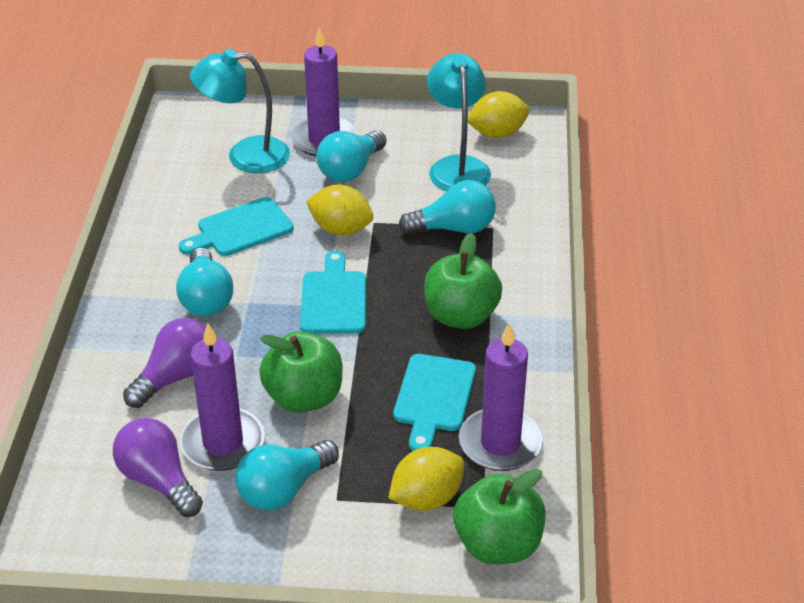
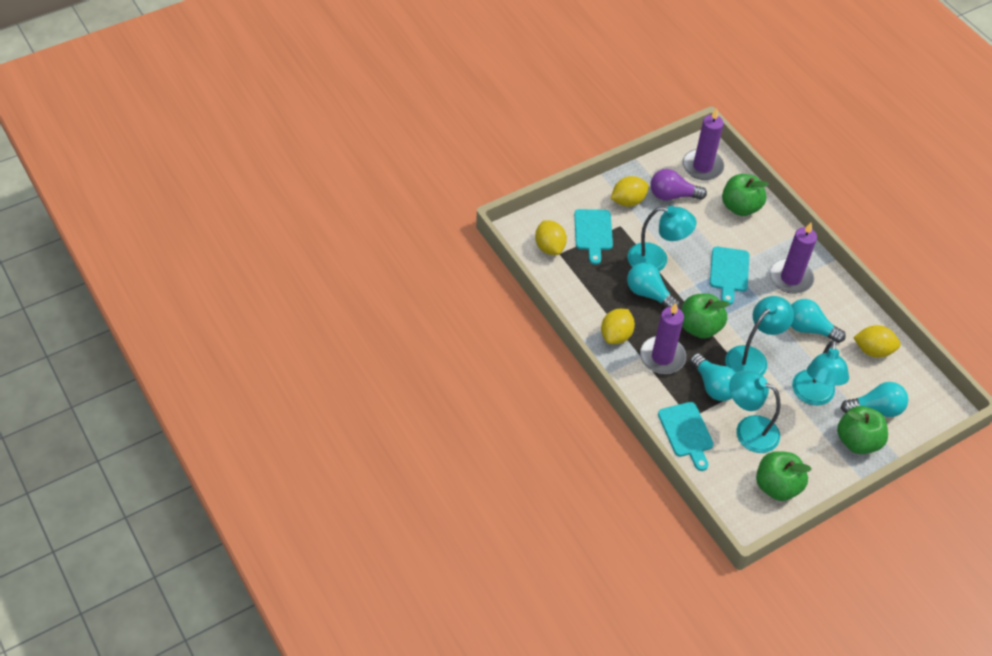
green apple: [259,332,342,413] [424,233,502,329] [453,469,545,564] = 3 -> [681,293,730,339] [722,174,769,216] [756,451,812,501] [837,406,888,454] = 4
purple light bulb: [113,418,203,517] [123,318,206,408] = 2 -> [651,169,707,201] = 1
turquoise lamp: [190,49,290,173] [427,53,491,191] = 2 -> [628,206,696,271] [725,296,794,376] [729,371,780,453] [792,340,849,405] = 4
yellow lemon: [306,185,374,235] [388,447,464,511] [468,91,530,138] = 3 -> [535,220,567,255] [601,309,635,344] [610,176,649,207] [853,325,901,358] = 4

